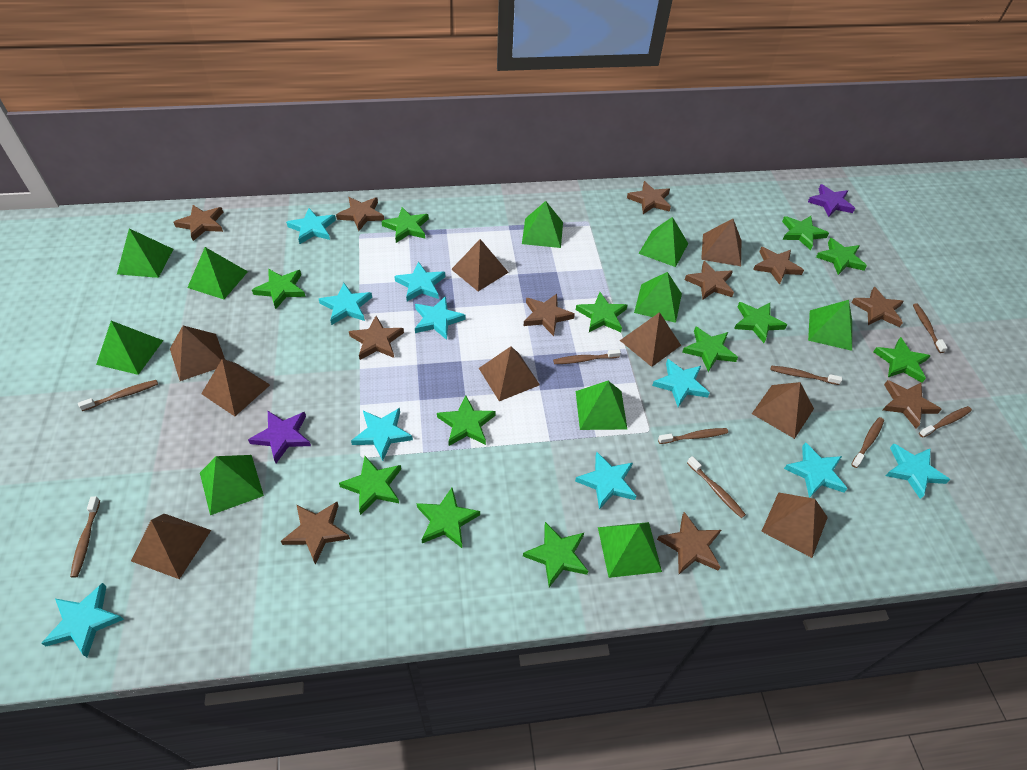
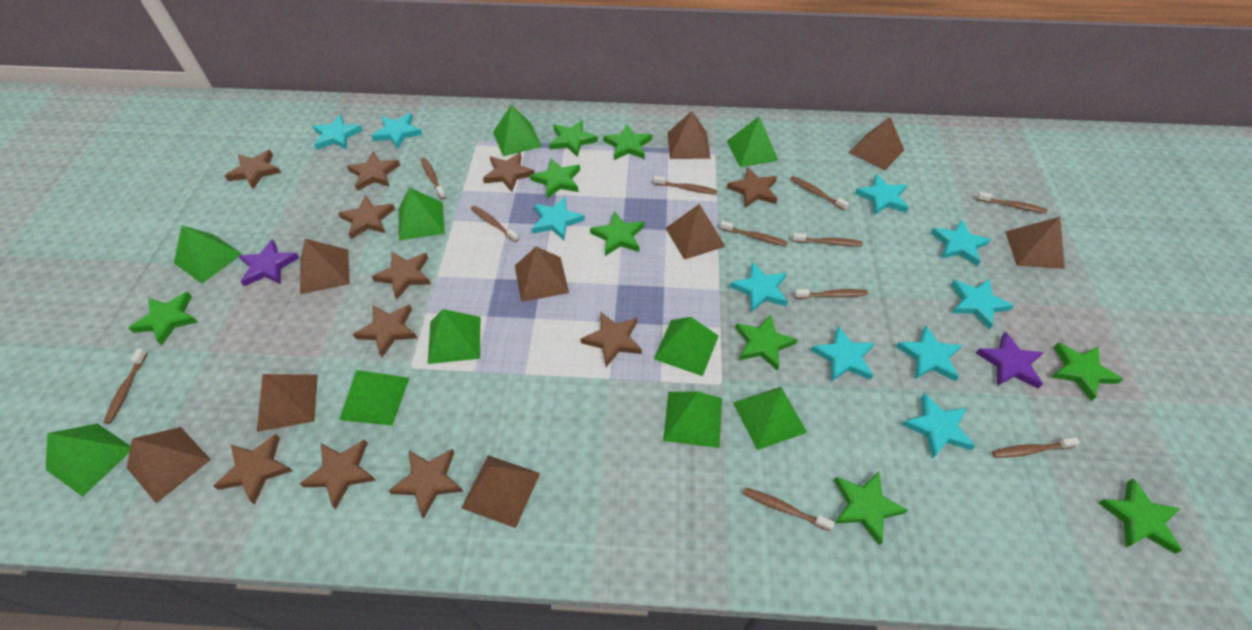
brown toothbrush: [70,496,100,578] [78,380,158,411] [553,349,621,364] [658,428,728,444] [687,456,746,518] [771,366,842,385] [851,417,884,468] [913,303,947,353] [919,406,972,438] = 9 -> [103,349,147,424] [421,158,446,199] [471,205,519,242] [654,176,717,195] [720,221,788,246] [743,487,835,531] [790,176,849,211] [792,233,863,246] [795,289,868,299] [977,192,1047,213] [992,437,1080,458] = 11
green star: [252,269,306,309] [339,456,401,515] [381,207,429,243] [417,488,480,548] [437,395,496,446] [523,522,588,587] [576,292,627,332] [682,327,738,372] [734,302,787,343] [782,216,829,250] [816,238,867,275] [873,337,931,383] = 12 -> [129,292,198,345] [530,159,580,199] [549,120,598,157] [590,211,644,256] [603,124,652,160] [735,315,798,371] [834,471,908,545] [1051,343,1123,401] [1098,479,1182,554] = 9

